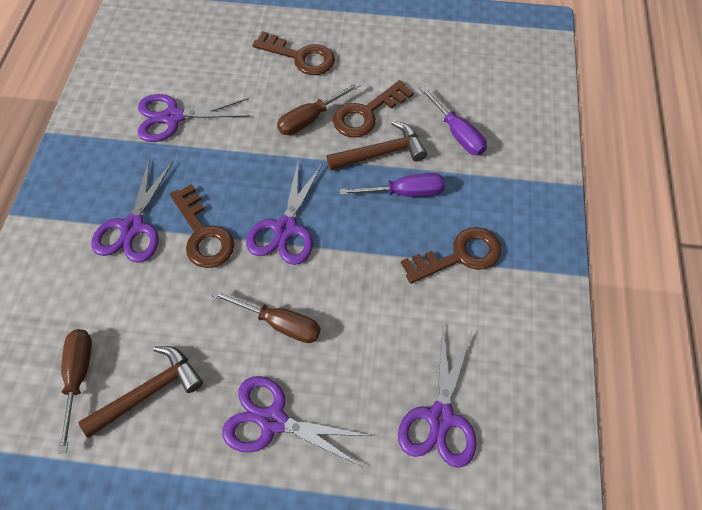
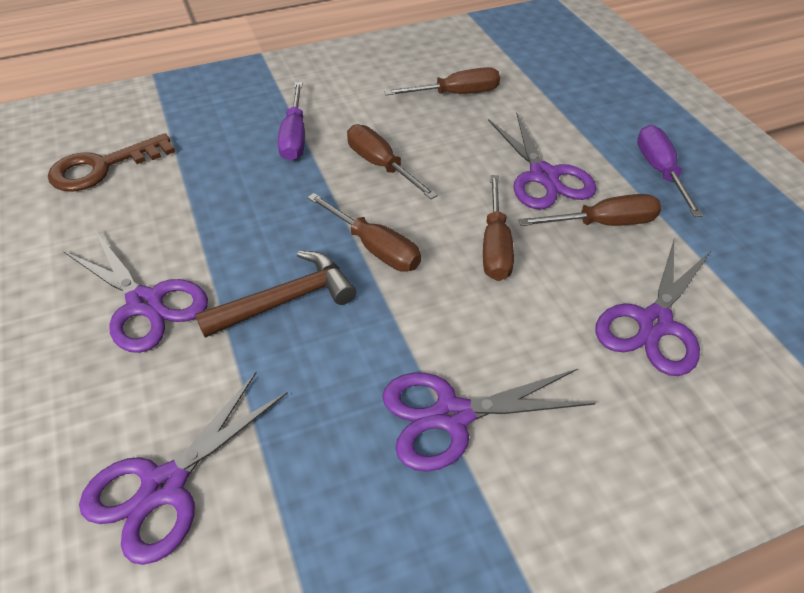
brown hammer: [79,346,203,438] [326,121,427,171] = 2 -> [195,251,356,338] = 1
brown key: [170,184,234,268] [252,31,335,75] [333,80,414,138] [401,227,502,284] = 4 -> [48,133,175,192] = 1
brown screwdriver: [58,329,92,453] [212,290,321,343] [277,82,361,135] = 3 -> [307,193,421,272] [347,124,438,199] [384,67,500,95] [483,175,514,281] [518,194,661,226] = 5

